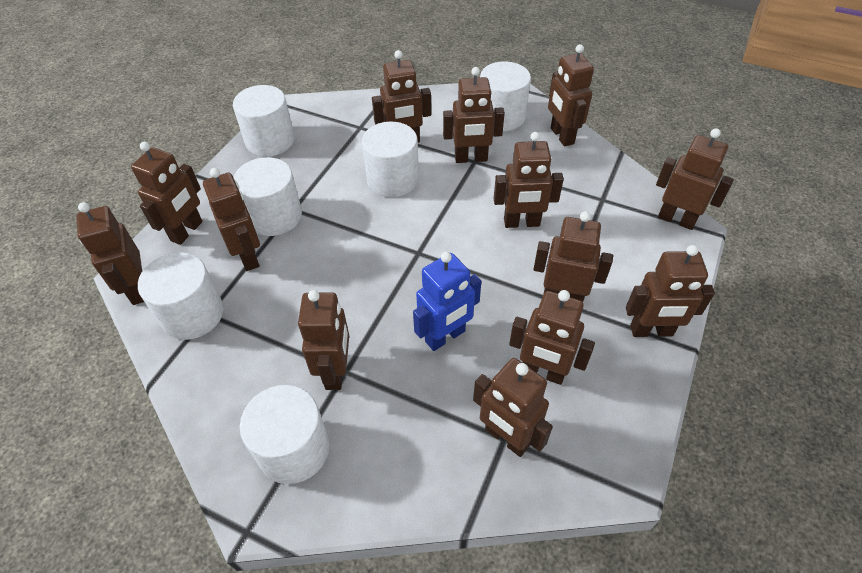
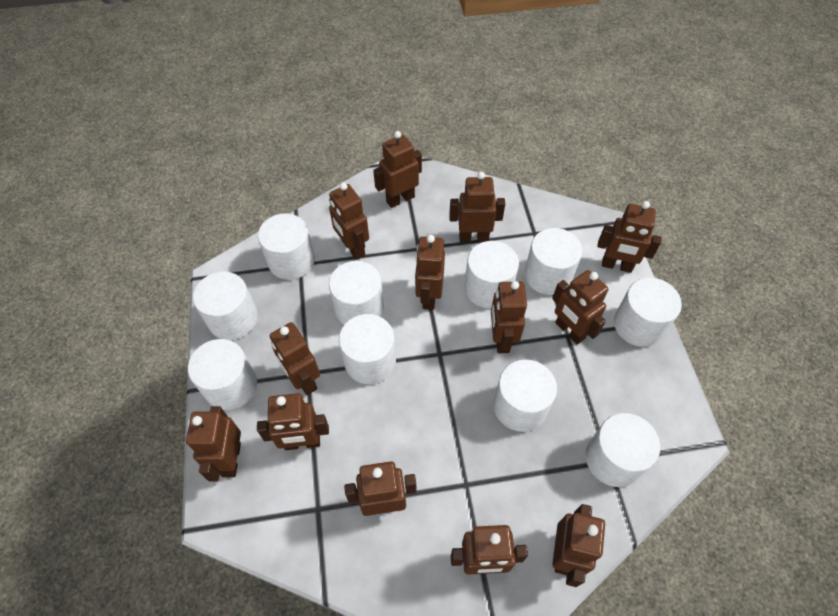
blue robot: [413,252,481,351] = 1 -> none = 0
white cylinder: [138,252,223,340] [233,85,295,157] [234,157,302,236] [240,385,330,484] [362,122,419,197] [480,61,531,131] = 6 -> [188,339,257,410] [193,271,258,340] [258,213,315,280] [329,261,384,325] [339,314,396,384] [465,241,519,308] [494,360,557,432] [525,228,582,295] [586,413,660,487] [614,278,682,347] = 10

